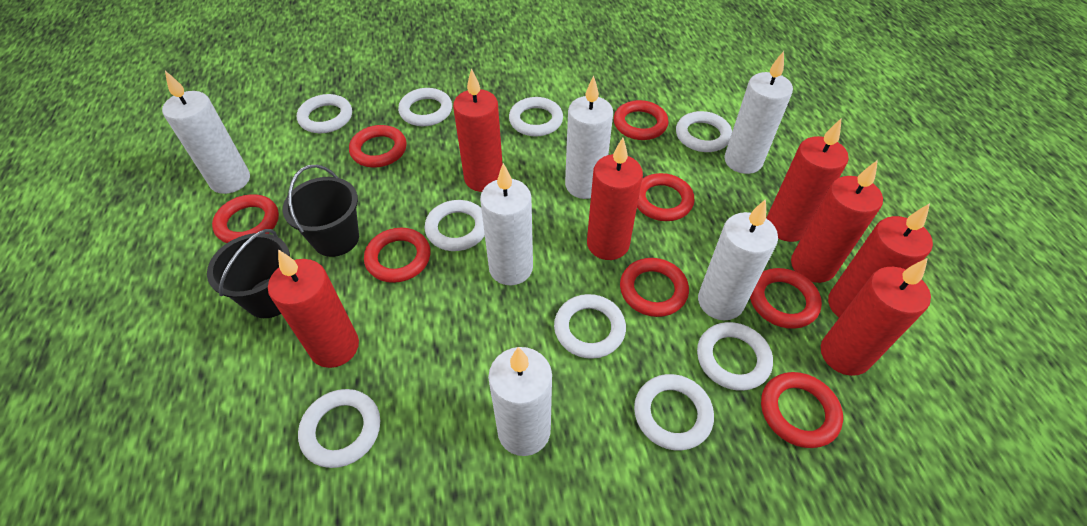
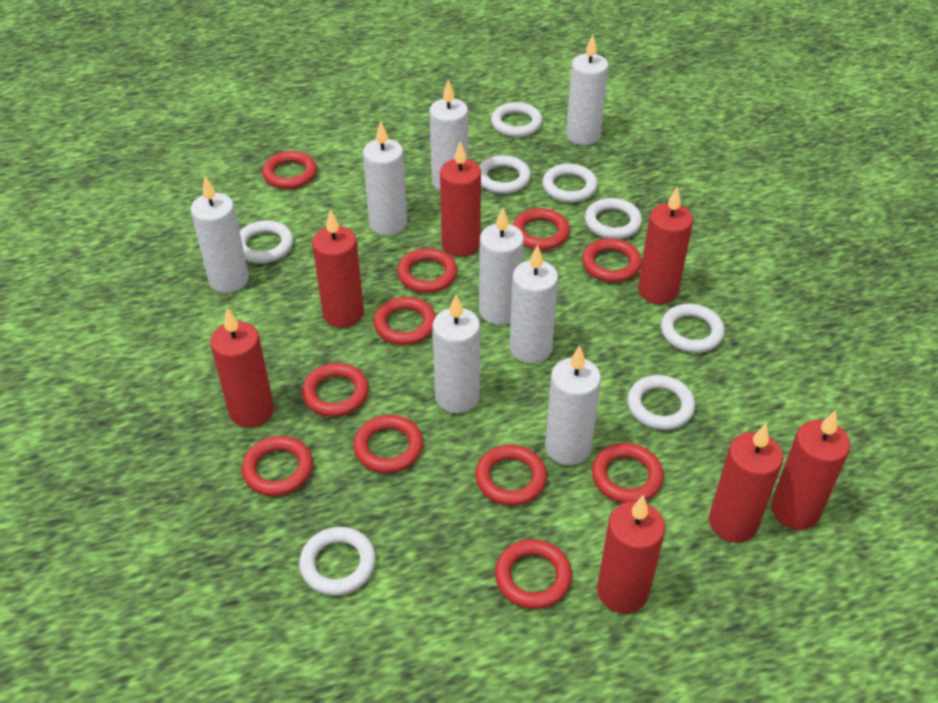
black bucket: [207,229,290,318] [283,165,359,257] = 2 -> none = 0
red ring: [212,194,279,243] [349,125,407,167] [364,228,430,283] [614,100,669,140] [620,258,689,317] [637,173,694,221] [750,268,822,329] [761,372,843,448] = 8 -> [241,436,313,496] [262,151,317,189] [302,363,369,417] [353,415,423,473] [373,297,436,345] [397,248,458,293] [475,445,547,506] [495,539,572,609] [513,208,570,250] [582,238,642,283] [592,443,664,503] = 11
white candle: [162,71,250,194] [480,163,533,285] [488,347,552,456] [565,75,613,199] [698,199,778,320] [724,51,793,174] = 6 -> [191,176,249,293] [363,121,407,236] [429,80,468,191] [432,294,480,413] [479,207,524,325] [510,244,558,364] [545,345,601,465] [566,35,608,145] = 8
white ring: [297,94,352,133] [298,389,380,468] [398,88,452,126] [425,200,485,251] [509,97,563,136] [554,294,626,359] [634,374,714,450] [676,111,732,152] [697,322,773,391] = 9 -> [240,220,293,263] [299,527,376,596] [479,155,531,194] [491,102,542,137] [542,164,598,203] [585,198,642,239] [627,375,695,430] [661,304,725,353] = 8

